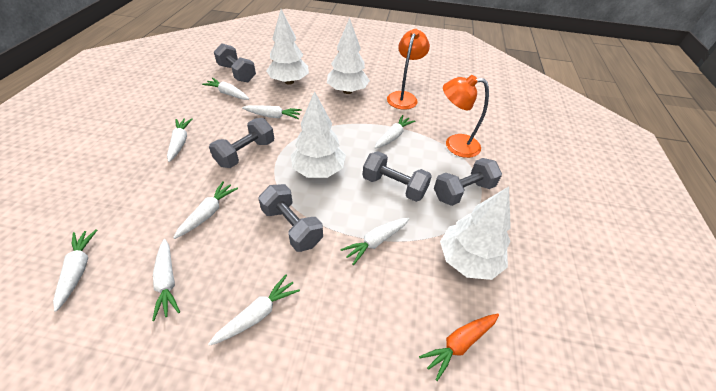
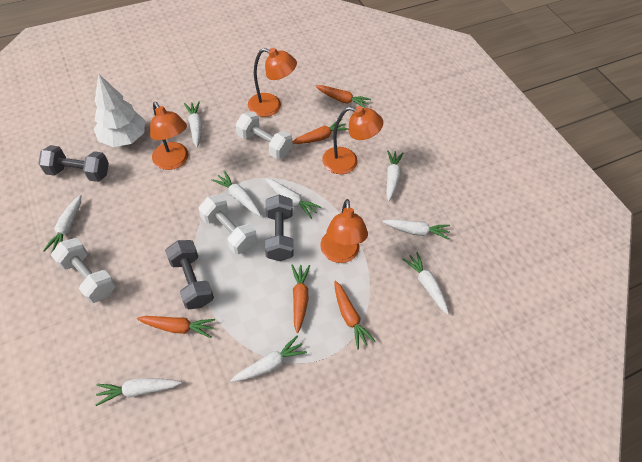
grey dumbbell: [209,118,274,168] [214,43,256,82] [258,184,323,252] [363,151,432,202] [434,158,502,206] = 5 -> [38,145,109,182] [165,240,214,310] [265,195,294,261] = 3
orange carrot: [419,313,499,381] = 1 -> [137,316,215,338] [291,265,310,333] [292,119,349,144] [315,85,371,108] [334,281,376,349] = 5
orange lamp: [387,29,430,110] [443,75,489,158] = 2 -> [150,102,189,170] [248,48,297,117] [320,199,368,263] [322,106,383,174] = 4
white dumbbell: none = 0 -> [51,238,116,303] [199,195,257,254] [236,112,292,159] = 3
white tree: [266,9,309,85] [291,91,346,178] [327,18,370,94] [440,187,511,280] = 4 -> [94,74,145,147] = 1

